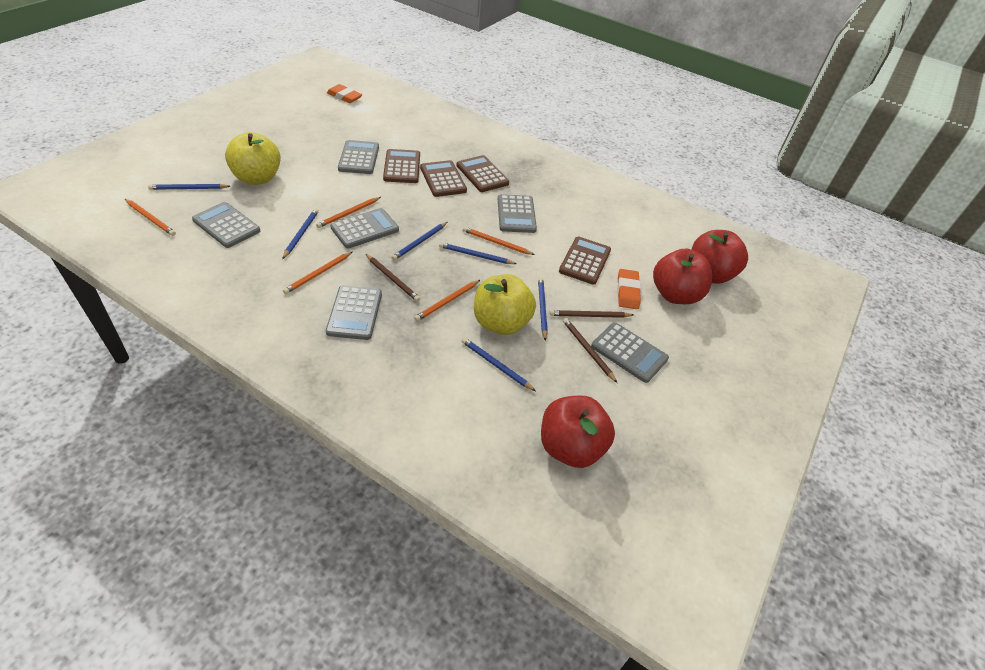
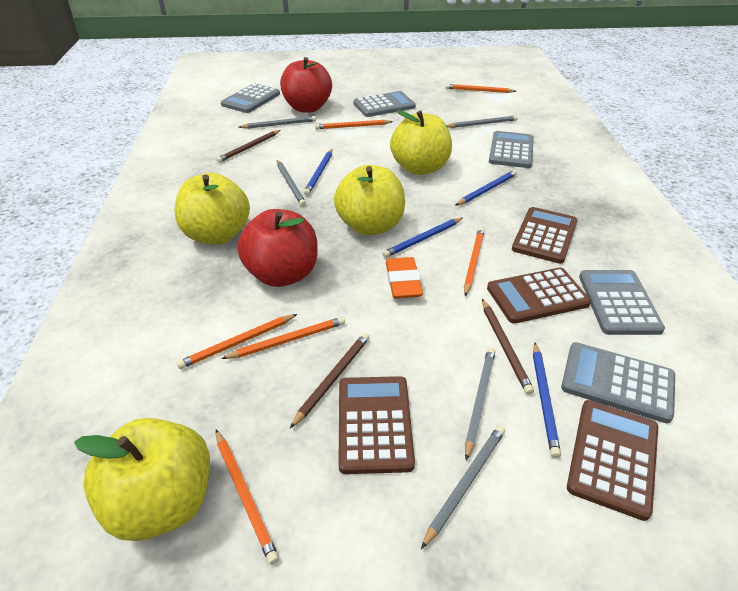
blue pencil: [148,184,230,190] [282,208,319,259] [391,222,447,260] [439,242,517,264] [462,338,536,391] [538,277,548,341] = 6 -> [304,149,333,195] [382,218,462,258] [455,170,517,206] [533,343,561,458] = 4
grey calculator: [192,202,260,248] [326,285,382,340] [330,208,399,248] [338,140,379,174] [498,194,537,233] [591,322,669,383] = 6 -> [221,83,280,113] [353,91,416,117] [489,131,534,168] [561,342,675,423] [579,270,665,335] = 5
grey pencil: none = 0 -> [239,116,316,129] [277,160,306,206] [421,425,505,549] [446,115,518,128] [465,348,495,460] = 5
orange eraser: [327,84,362,103] [617,269,641,309] = 2 -> [386,257,423,298] = 1
orange pencil: [125,199,176,236] [283,252,352,294] [316,197,381,228] [414,280,480,321] [463,227,535,255] = 5 -> [177,314,297,369] [216,430,279,565] [221,317,345,359] [315,120,393,130] [446,84,516,93] [464,227,484,296] = 6
red apple: [541,396,615,468] [653,249,712,304] [692,230,748,284] = 3 -> [237,209,318,287] [280,57,332,113] = 2
yellow apple: [225,132,281,185] [474,274,536,335] = 2 -> [74,418,210,541] [174,173,250,245] [334,165,405,236] [390,110,452,175] = 4

